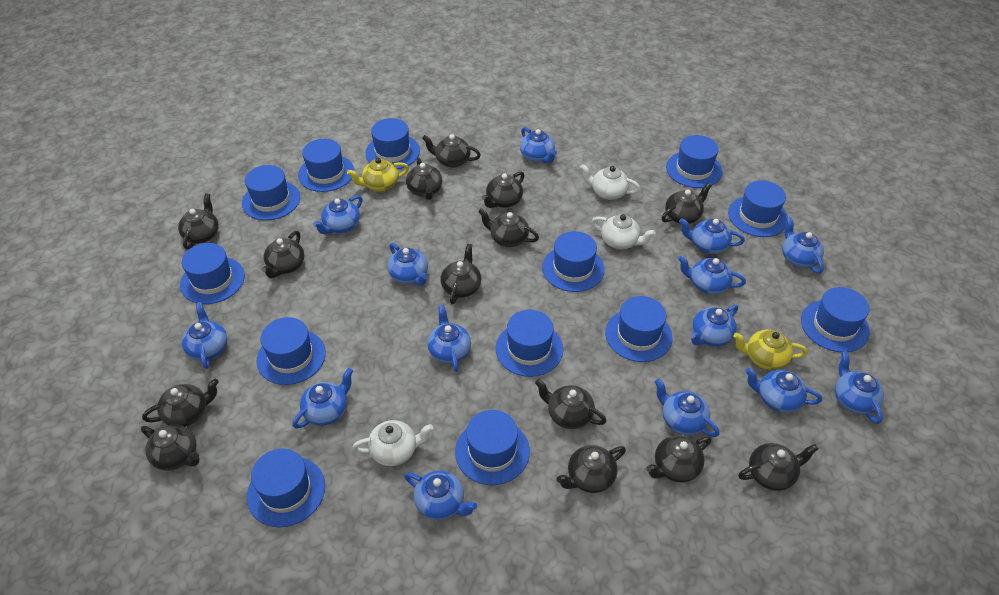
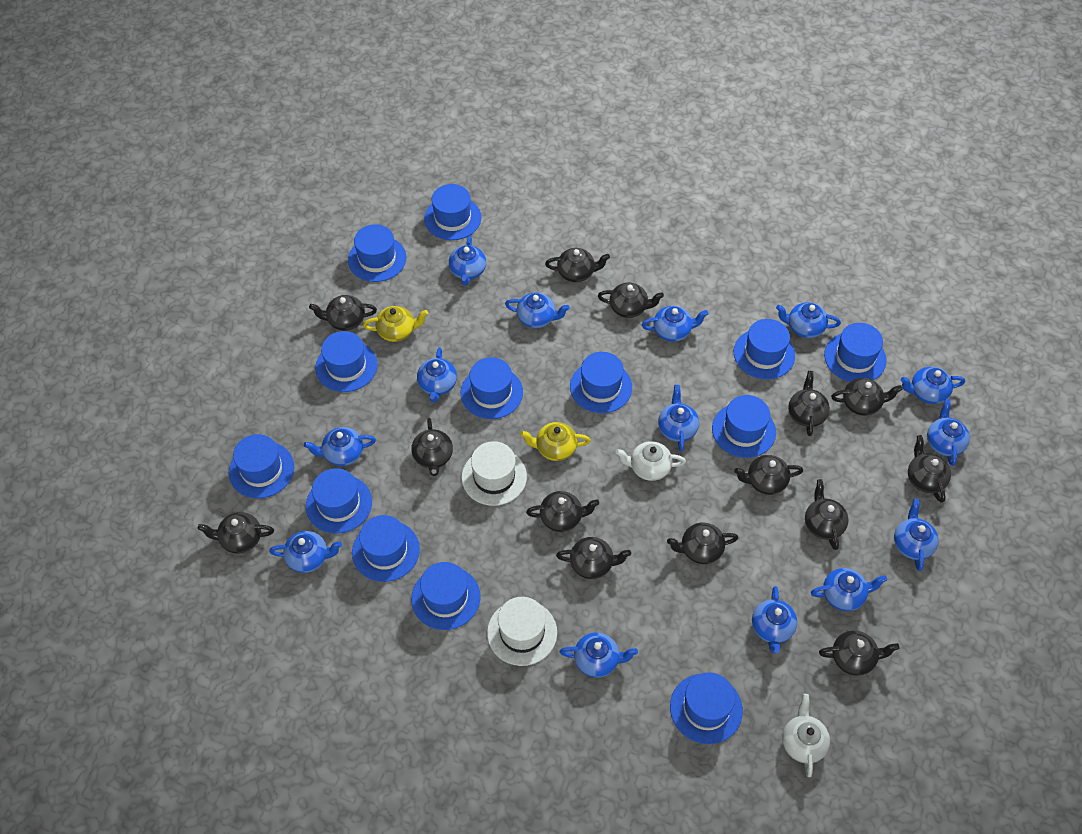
white hat: none = 0 -> [462,441,527,506] [487,597,557,666] = 2
white teapot: [352,420,433,466] [580,164,640,200] [591,214,656,250] = 3 -> [615,441,686,481] [782,694,830,777] = 2

